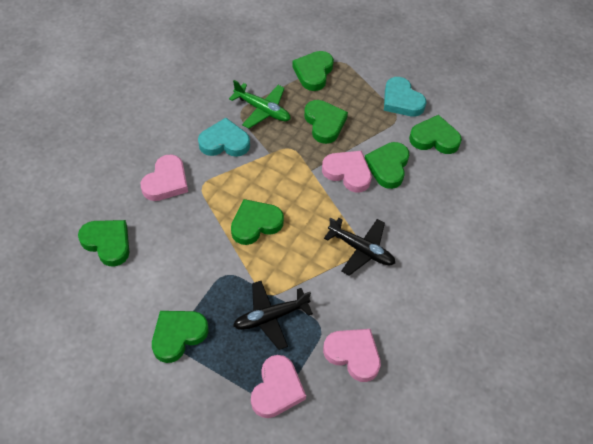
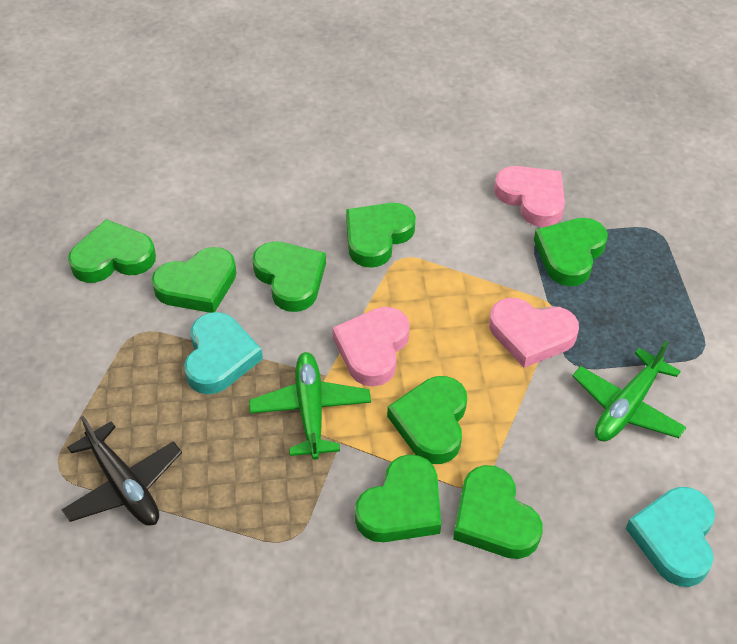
black plane: [233,281,313,350] [324,218,395,276] = 2 -> [62,416,182,526] = 1
green heart: [78,220,129,267] [152,311,209,363] [231,199,284,245] [292,51,334,91] [304,100,348,144] [365,142,409,189] [409,115,462,154] = 7 -> [68,219,156,283] [152,247,236,313] [252,241,326,312] [346,203,415,268] [355,454,441,542] [387,376,467,464] [453,465,543,559] [534,218,608,286] = 8
green plane: [229,80,291,129] = 1 -> [249,352,371,460] [573,341,687,442] = 2
pink heart: [141,155,188,201] [251,355,306,418] [322,151,372,192] [323,329,381,382] = 4 -> [333,307,410,387] [489,298,579,368] [494,166,565,227] = 3

